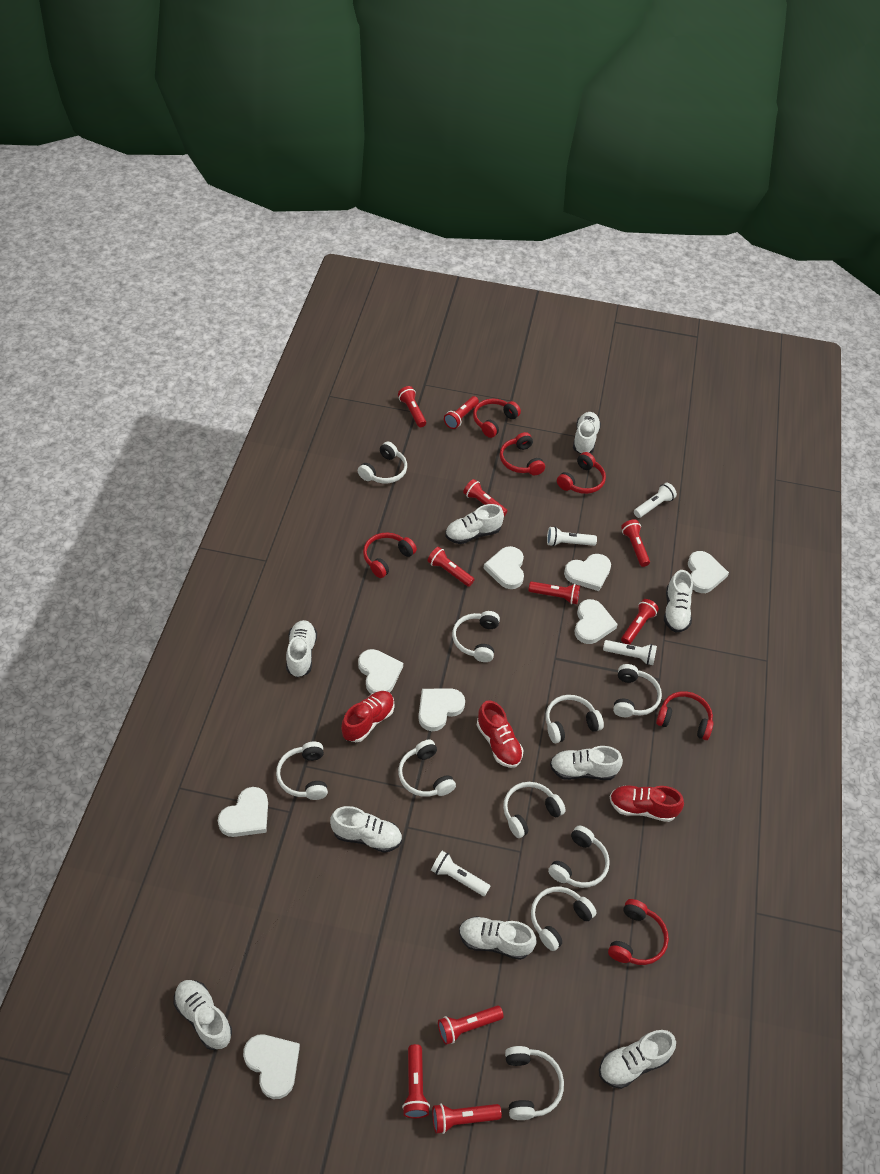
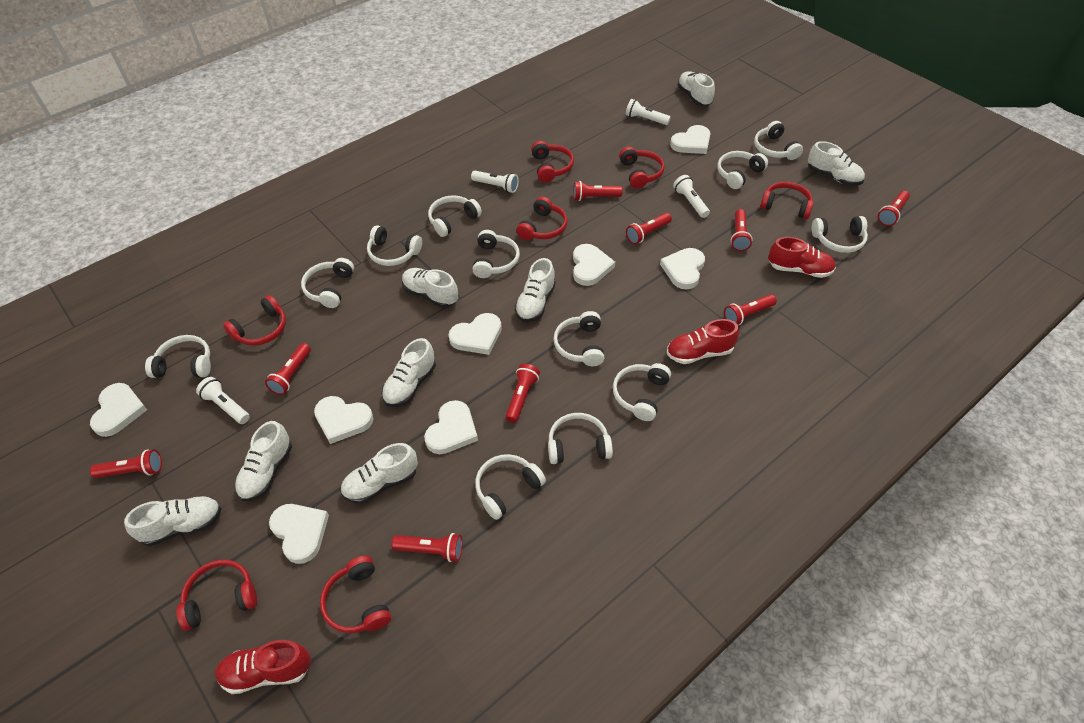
red flashlight: [398,386,426,427] [402,1044,430,1118] [427,547,475,587] [432,1103,502,1134] [438,1005,504,1045] [444,396,479,429] [463,479,508,516] [528,581,580,604] [621,519,650,567] [621,599,659,645] = 10 -> [90,449,162,478] [265,343,311,395] [391,533,463,562] [505,364,540,423] [573,181,623,201] [626,213,672,244] [724,294,777,325] [731,209,753,251] [878,191,910,226] = 9
red headphones: [363,533,417,578] [473,398,521,438] [500,432,545,475] [557,452,606,494] [608,899,669,965] [656,691,713,740] = 6 -> [176,560,257,631] [223,295,286,346] [320,556,391,633] [516,196,567,240] [531,141,574,182] [619,147,665,188] [760,181,814,219] = 7
white headphones: [276,741,328,800] [358,442,407,483] [398,740,456,797] [452,611,500,662] [503,782,566,838] [505,1046,564,1120] [531,886,596,951] [546,695,604,743] [548,826,610,888] [613,664,662,717] = 10 -> [145,335,211,378] [301,258,354,308] [367,225,422,266] [428,195,482,237] [472,230,520,278] [475,454,546,520] [548,413,613,464] [553,311,604,366] [613,363,671,421] [717,151,768,189] [754,121,803,160] [811,216,868,253] = 12
white shoe: [174,980,232,1050] [286,620,317,677] [330,806,402,853] [445,504,504,544] [459,916,537,960] [550,746,623,780] [573,412,601,454] [599,1030,676,1089] [664,570,693,633] = 9 -> [124,496,221,546] [235,421,292,501] [340,443,418,504] [382,338,436,407] [402,268,458,308] [515,258,556,322] [677,71,715,106] [808,141,865,186] = 8

